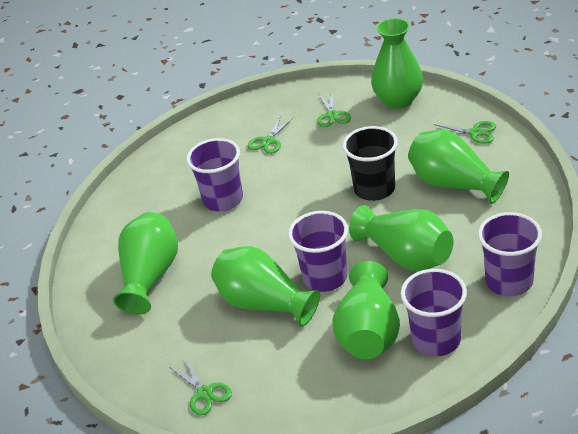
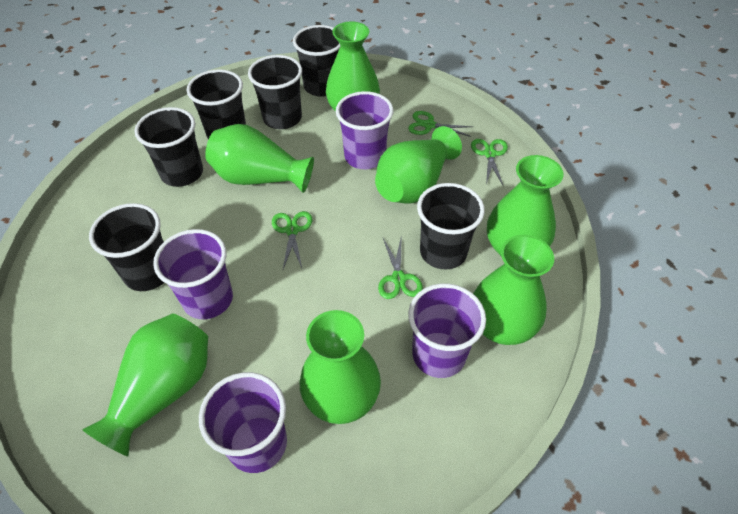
black cup: [342,126,398,201] = 1 -> [89,203,164,291] [134,107,203,187] [187,69,246,139] [248,55,302,129] [293,25,340,97] [417,183,485,269] = 6
green vase: [113,212,178,314] [211,246,320,327] [332,261,400,359] [349,205,453,271] [371,18,423,109] [408,130,509,204] = 6 -> [82,313,208,456] [205,124,314,193] [300,310,381,424] [326,21,380,111] [375,126,462,204] [473,235,554,345] [487,155,564,256] = 7

